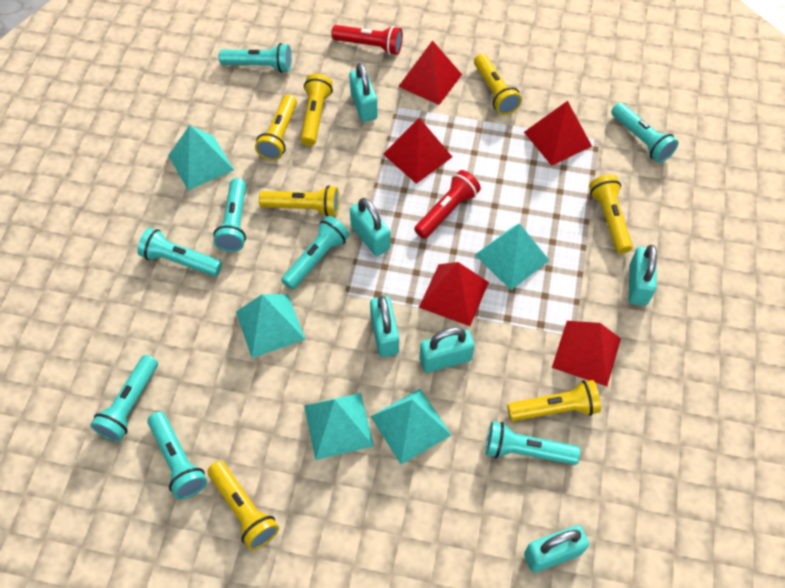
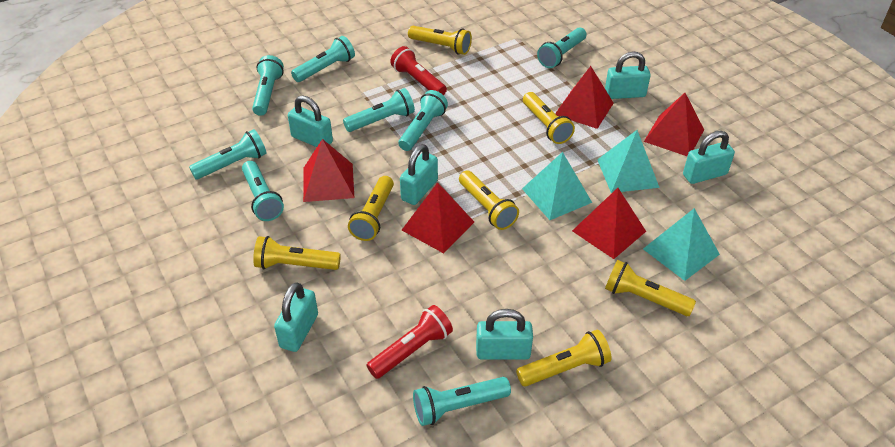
turquoise pyramid: [168,125,234,190] [236,294,306,358] [304,393,374,460] [371,389,451,465] [475,223,550,290] = 5 -> [522,152,592,220] [597,130,660,193] [643,208,720,281] = 3

